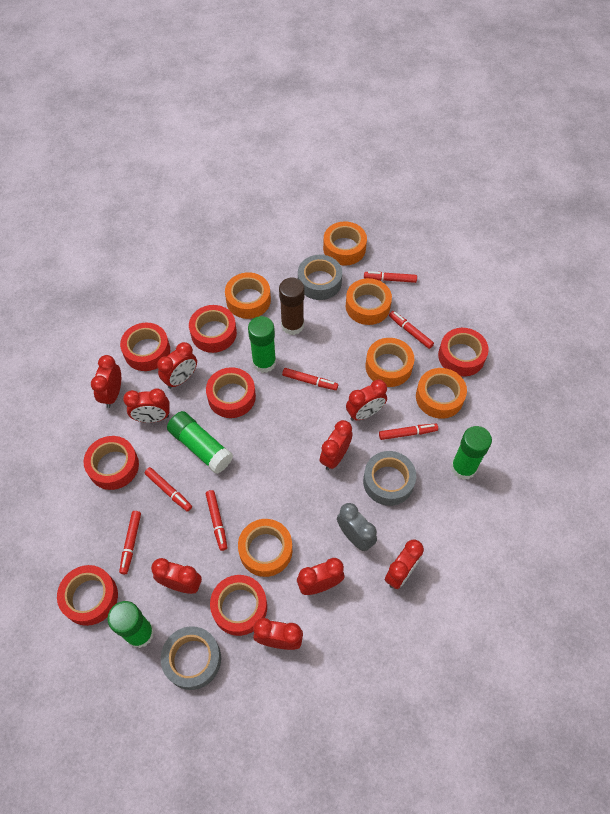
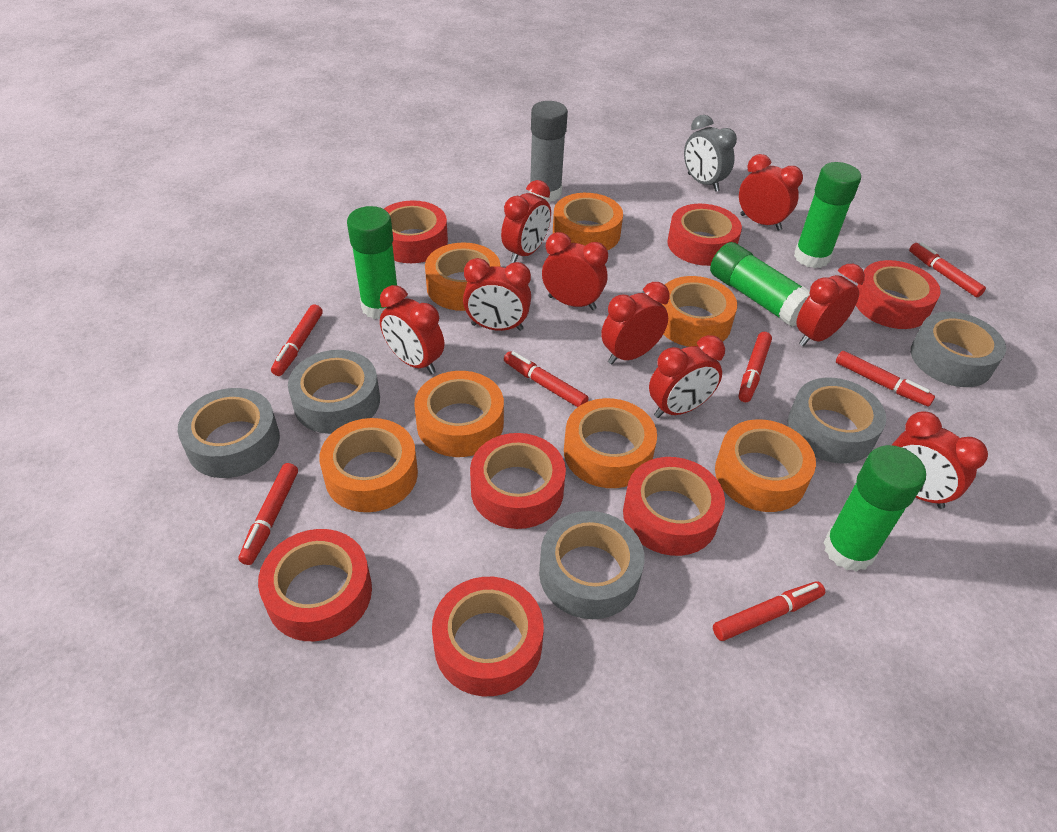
brown glue stick: [279,278,304,335] = 1 -> none = 0
grey glue stick: none = 0 -> [529,101,568,202] = 1
grey tape: [161,626,221,690] [298,255,342,300] [363,451,416,506] = 3 -> [178,388,280,478] [288,350,380,434] [539,511,645,619] [787,378,886,463] [911,311,1006,387] = 5
orange tape: [225,272,271,319] [238,519,292,577] [323,221,367,265] [346,278,392,325] [365,338,414,387] [416,368,467,419] = 6 -> [319,418,418,512] [414,371,504,457] [425,242,500,311] [553,193,623,250] [564,398,657,488] [661,276,737,347] [715,419,816,512] = 7

